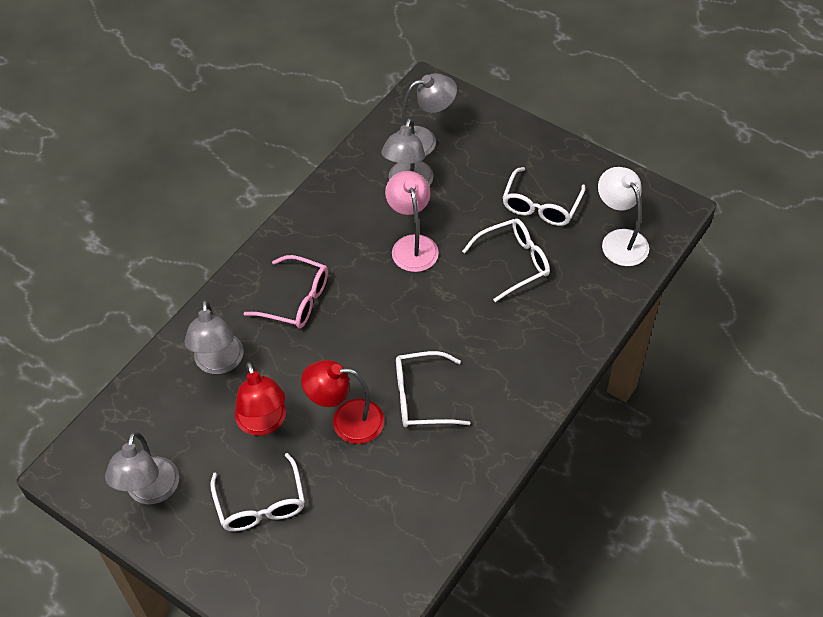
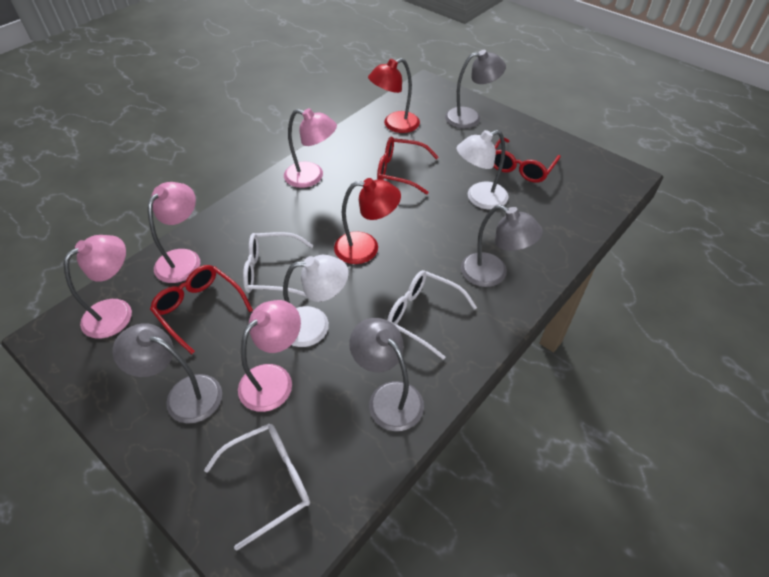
pink glasses: [243,255,328,328] = 1 -> none = 0
pink lamp: [385,171,439,272] = 1 -> [64,235,132,339] [148,182,200,283] [238,300,301,412] [284,108,337,188] = 4
red glasses: none = 0 -> [150,265,253,354] [377,137,439,195] [493,138,561,183] = 3
white glasses: [210,453,305,532] [396,351,471,427] [462,219,550,302] [502,167,585,226] = 4 -> [204,424,310,551] [243,232,313,297] [387,270,477,360] = 3
white lamp: [598,167,649,266] = 1 -> [283,255,349,347] [457,130,509,210] = 2

